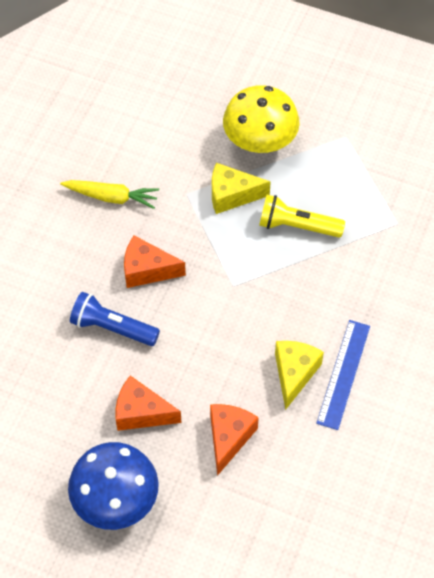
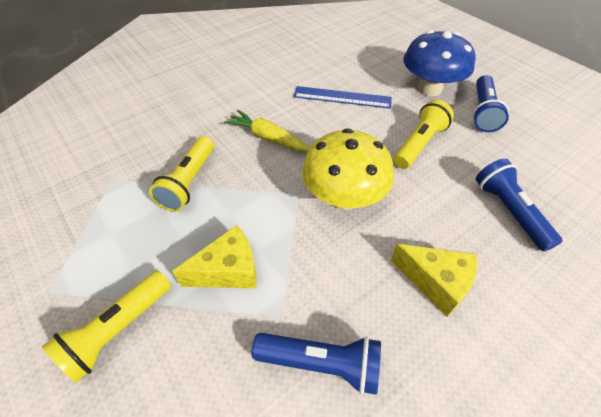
blue flashlight: [70,292,160,346] = 1 -> [252,333,381,395] [472,75,509,132] [476,158,562,252] = 3
orange cheese: [115,376,181,431] [124,236,186,288] [210,404,259,476] = 3 -> none = 0
yellow flashlight: [259,195,345,238] = 1 -> [42,271,171,383] [149,136,214,212] [394,100,454,169] = 3

